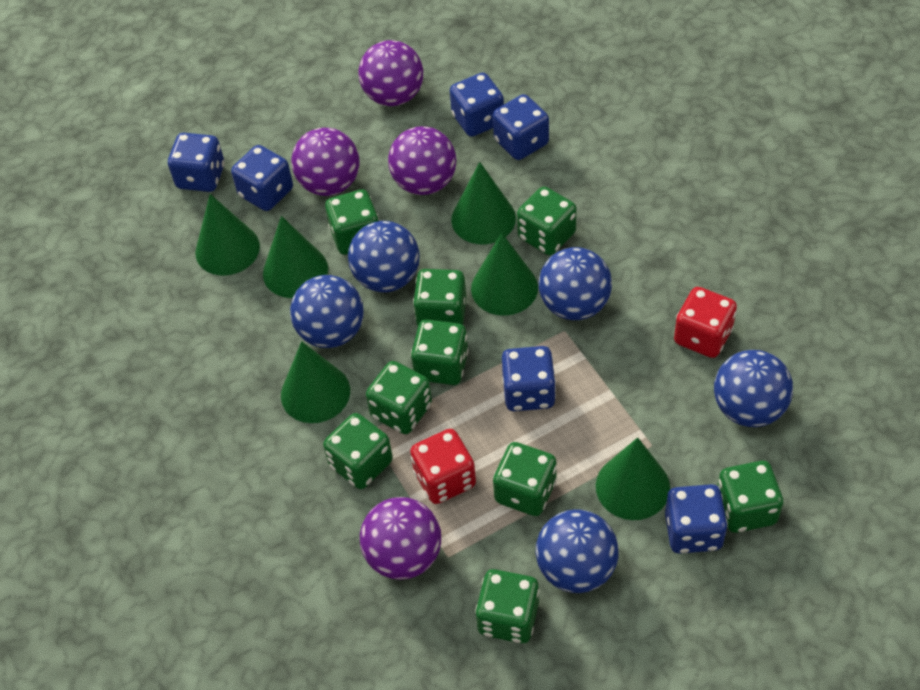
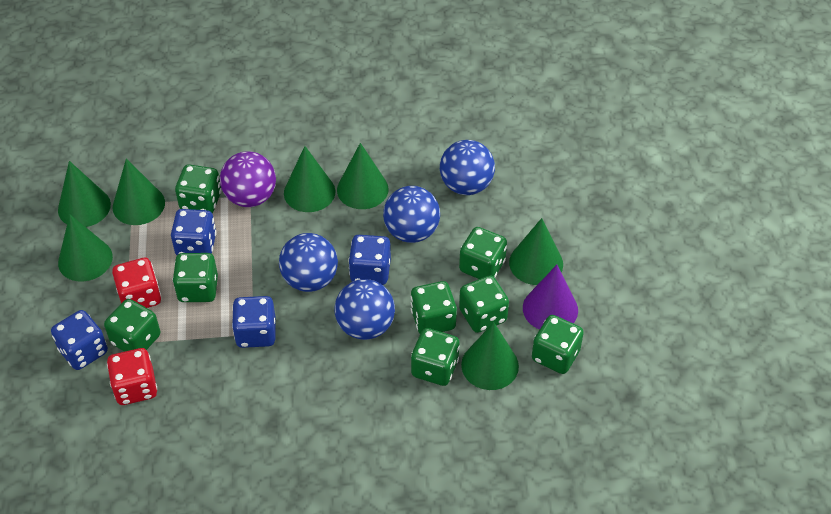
blue ball: [290,275,364,348] [348,221,420,292] [536,509,619,593] [539,247,612,320] [714,350,793,427] = 5 -> [279,233,338,292] [334,279,395,340] [383,186,440,243] [440,140,495,195] = 4
blue dice: [168,133,225,192] [231,145,293,211] [450,73,504,137] [493,94,549,160] [502,346,556,411] [665,484,728,554] = 6 -> [51,310,108,370] [171,209,217,255] [232,296,276,348] [348,235,391,285] = 4
green cone: [195,194,260,275] [263,216,328,298] [281,341,350,423] [451,162,516,244] [471,233,538,316] [596,437,670,520] = 6 -> [58,161,111,227] [58,215,113,282] [113,159,165,225] [284,146,336,212] [337,143,389,209] [461,322,519,390] [509,218,563,285] = 7
green dice: [323,413,393,489] [325,189,379,255] [366,361,432,434] [411,319,469,385] [413,269,466,326] [475,569,539,643] [493,442,557,516] [517,186,577,255] [717,461,783,533] = 9 -> [104,299,161,352] [173,253,218,302] [175,164,221,213] [411,281,457,334] [411,328,460,386] [459,227,507,279] [459,275,509,333] [532,315,584,374] = 8
purple ball: [291,128,359,196] [358,40,423,106] [360,497,441,580] [388,126,456,195] = 4 -> [220,151,276,207] = 1
purple cone: none = 0 -> [523,265,578,330] = 1

